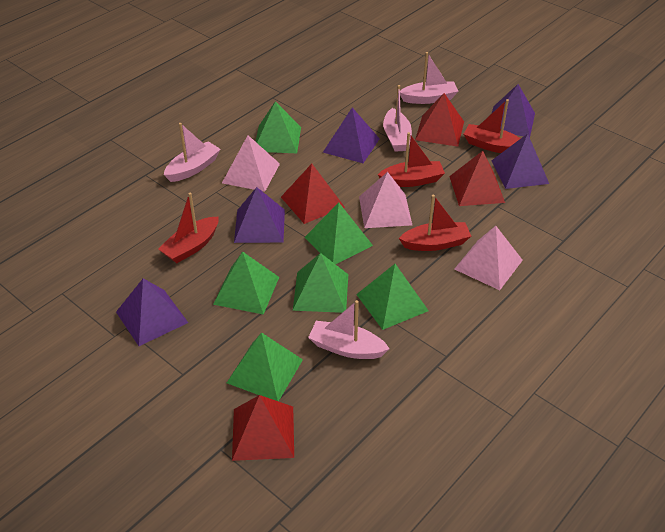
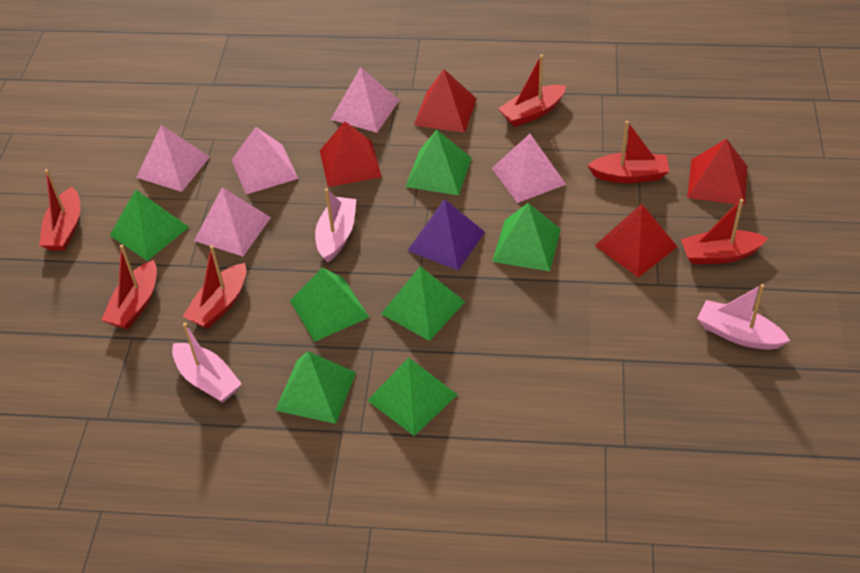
green pyramid: [213,251,279,315] [227,333,303,402] [255,101,301,153] [293,253,348,313] [304,203,373,264] [356,264,429,330] = 6 -> [110,190,189,261] [275,351,356,424] [290,268,370,342] [367,357,458,436] [381,266,465,341] [405,130,472,195] [492,203,561,271] = 7
pink boat: [164,123,221,182] [308,300,390,359] [383,85,412,152] [400,52,459,104] = 4 -> [172,323,242,403] [315,188,356,263] [697,284,790,350] = 3
pink pyramid: [222,135,280,192] [359,172,412,228] [454,226,523,290] = 3 -> [136,125,210,192] [194,187,271,256] [232,127,298,194] [331,67,400,133] [492,134,566,203] = 5
purple pyramid: [116,278,188,346] [234,187,285,243] [323,107,380,163] [491,134,549,189] [492,84,535,137] = 5 -> [407,199,485,270] = 1
red boat: [158,193,219,263] [378,132,445,187] [399,195,471,251] [464,99,521,153] = 4 -> [39,169,80,251] [101,245,157,329] [182,245,246,329] [498,54,566,127] [587,121,669,183] [681,199,768,264] = 6

